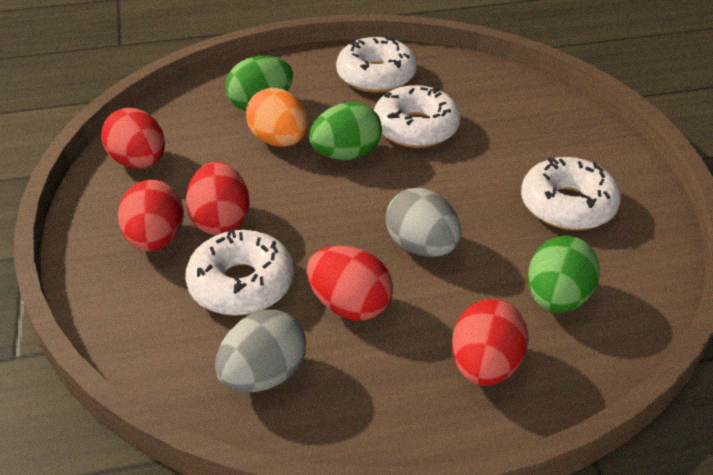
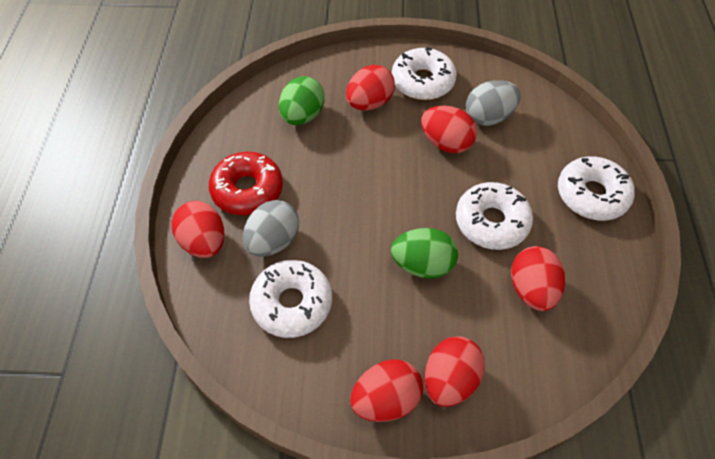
green egg: [226,56,293,111] [309,102,382,160] [528,236,600,313] = 3 -> [279,76,325,125] [391,228,458,279] = 2
orange egg: [246,88,308,147] = 1 -> none = 0
red donut: none = 0 -> [209,152,283,215] = 1
red egg: [101,108,165,168] [118,180,184,252] [186,162,250,235] [307,246,393,321] [452,299,529,386] = 5 -> [172,201,224,258] [346,65,395,111] [350,359,423,422] [421,106,477,153] [424,336,485,407] [511,246,565,311] = 6

